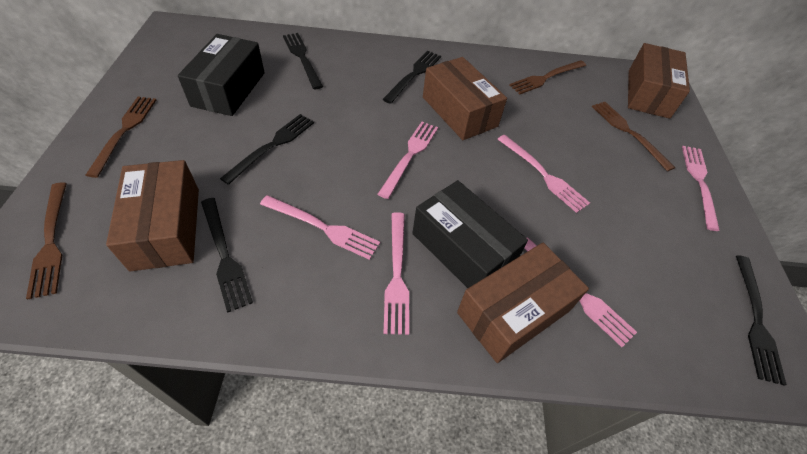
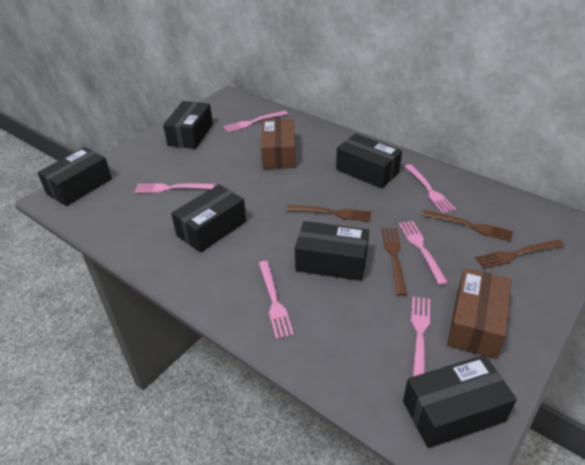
black box: [178,34,265,116] [412,180,528,288] = 2 -> [37,147,112,206] [163,101,213,149] [171,184,246,253] [295,221,369,281] [336,134,402,188] [403,355,517,448] = 6
black fork: [201,198,253,313] [220,114,314,185] [283,33,323,89] [383,51,441,104] [736,255,787,386] = 5 -> none = 0
brown box: [106,160,199,272] [423,57,507,140] [457,243,589,363] [628,43,690,119] = 4 -> [261,119,295,169] [447,268,511,359] = 2

